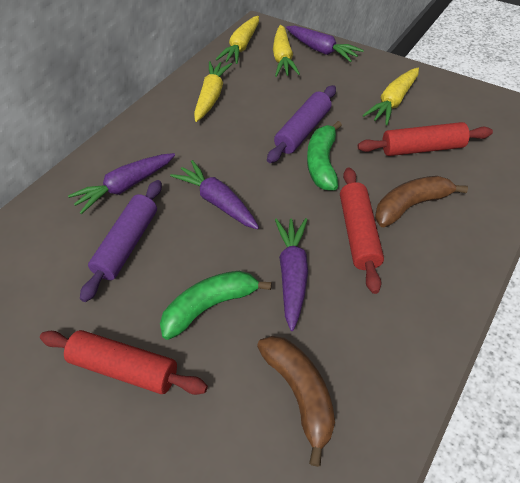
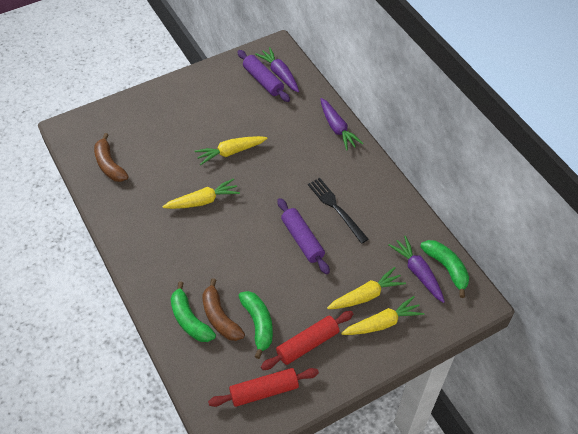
black fork: none = 0 -> [308,178,369,244] = 1
green banana: [160,271,272,340] [307,121,342,190] = 2 -> [171,282,216,342] [239,291,273,359] [420,240,469,298] = 3
purple carrot: [68,153,175,214] [170,160,259,229] [275,218,308,331] [286,26,364,62] = 4 -> [255,47,299,92] [321,98,363,151] [388,236,445,303] = 3
red rolling pin: [40,330,208,395] [340,167,384,294] [358,122,493,156] = 3 -> [208,368,319,407] [261,311,353,370] = 2

